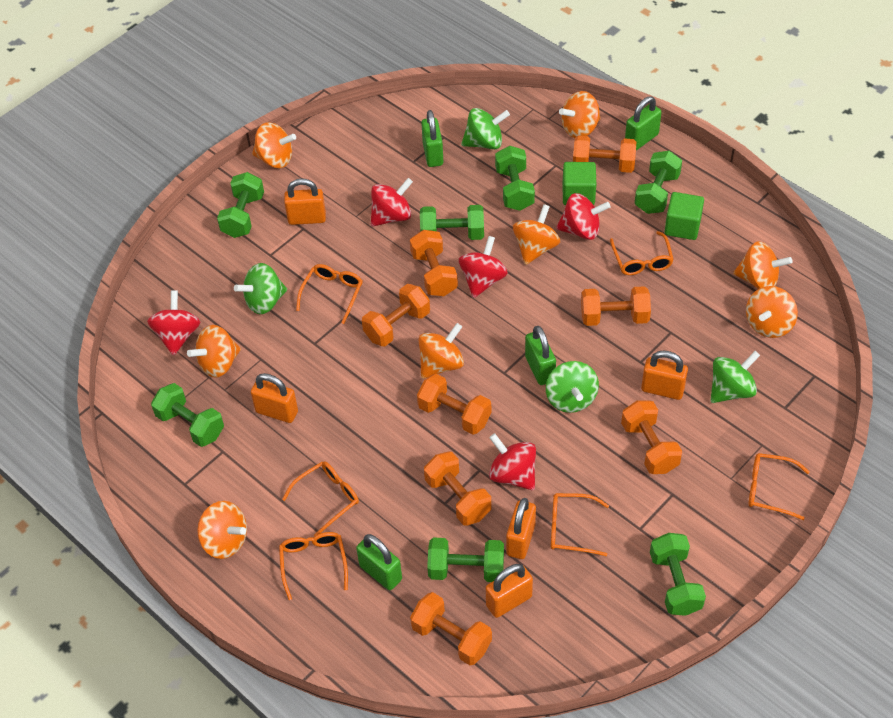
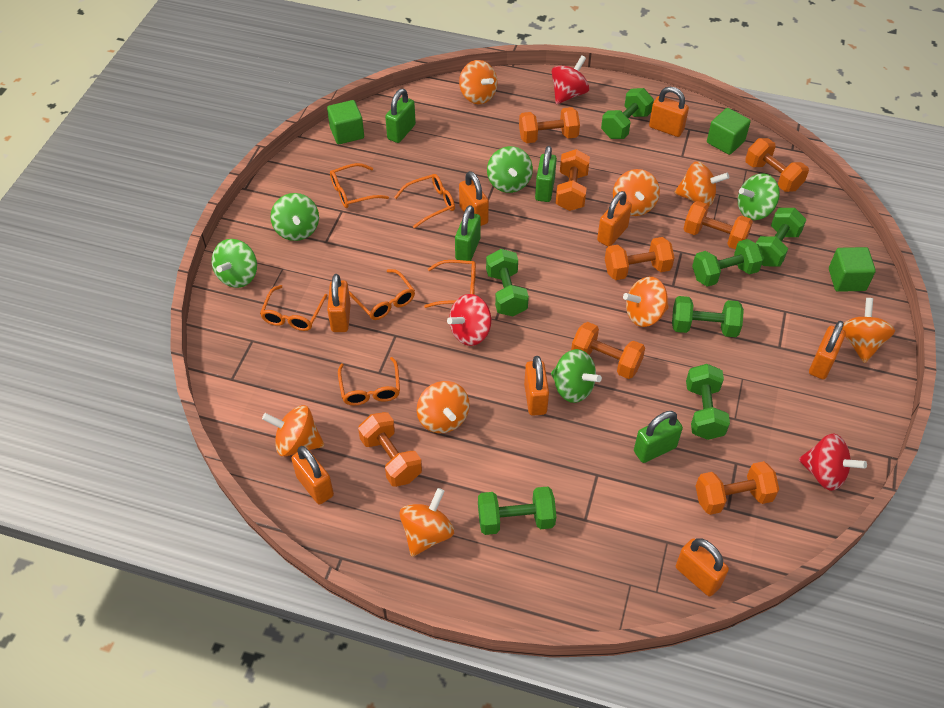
green cube: [562,162,596,205] [664,192,704,240] = 2 -> [327,100,364,144] [707,108,751,155] [829,247,876,292] = 3
green spinning top: [234,263,287,314] [461,108,510,149] [546,361,599,413] [710,351,760,403] = 4 -> [212,239,257,288] [270,193,319,241] [487,146,533,193] [551,349,602,403] [738,173,780,220] = 5
orange padlock: [251,373,298,423] [284,178,326,225] [486,564,533,618] [506,498,536,559] [641,351,688,400] = 5 -> [291,446,334,504] [327,274,351,332] [459,171,489,226] [524,356,549,416] [597,191,632,246] [649,87,689,137] [676,538,729,596] [809,321,846,379] = 8
red spinning top: [147,290,200,356] [371,178,413,226] [459,236,508,298] [489,433,536,490] [556,193,610,240] = 5 -> [447,294,492,346] [552,55,589,104] [799,434,867,491] = 3

